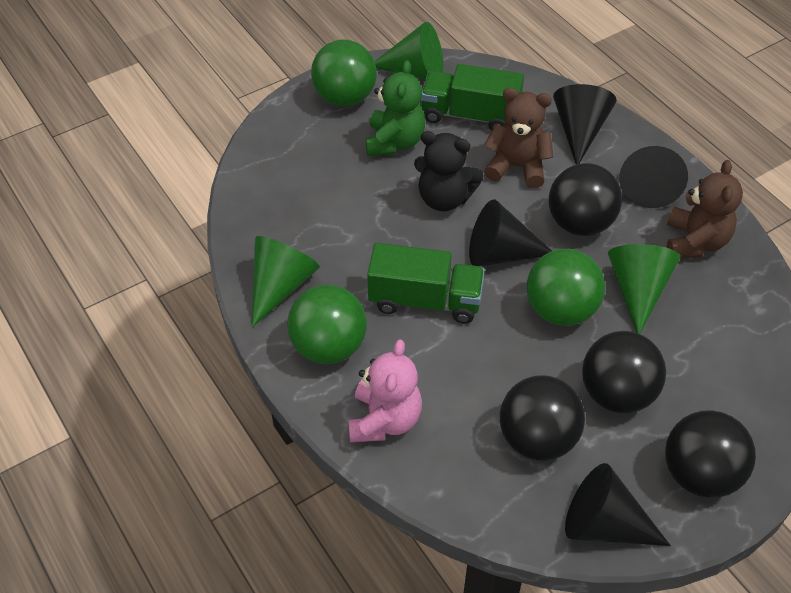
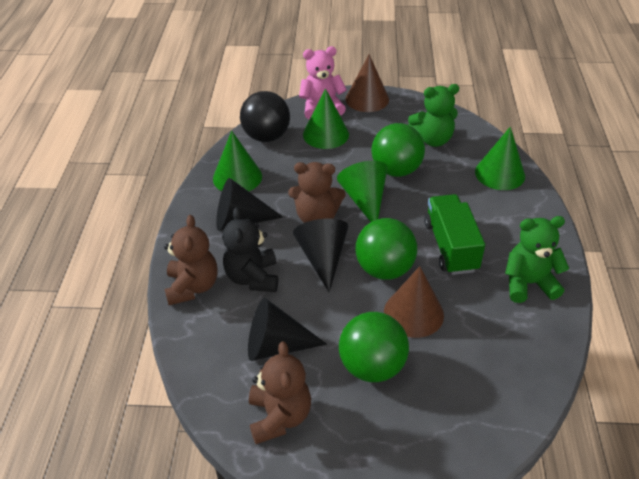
black ball: [500,375,585,461] [549,163,622,236] [582,331,666,413] [665,410,756,498] = 4 -> [240,91,290,142] = 1
black cone: [469,199,552,266] [553,84,617,164] [565,463,671,546] [619,146,688,208] = 4 -> [216,178,283,231] [248,298,327,361] [293,219,349,293] = 3
brown cone: none = 0 -> [345,54,389,112] [384,266,444,338] = 2
brown teddy bear: [484,88,554,188] [667,160,743,258] = 2 -> [164,215,218,305] [249,341,311,444] [288,162,345,223] = 3
green cone: [252,236,320,328] [375,22,443,80] [608,244,680,334] = 3 -> [213,131,262,191] [303,88,349,149] [337,161,387,222] [475,127,525,190] = 4
green teddy bear: [366,60,425,156] = 1 -> [408,84,459,147] [505,216,569,303] = 2
green truck: [367,243,485,323] [421,64,524,131] = 2 -> [424,194,485,275] = 1

